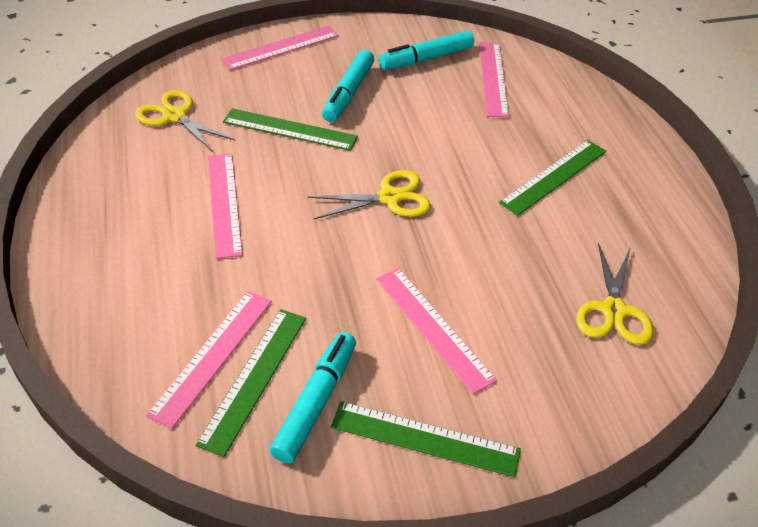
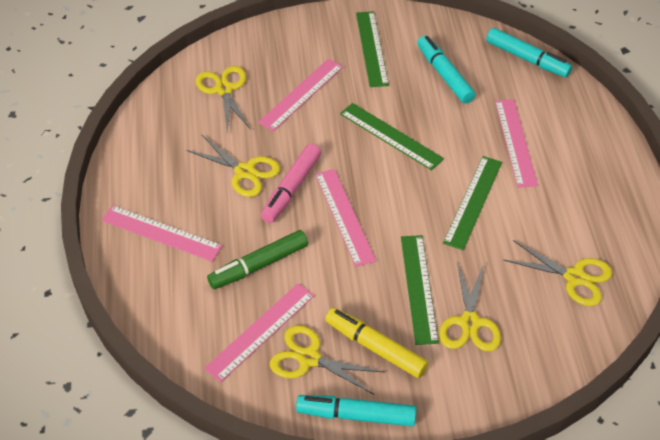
green marker: none = 0 -> [207,230,308,289] = 1
pink marker: none = 0 -> [261,144,321,223] = 1
yellow marker: none = 0 -> [325,308,428,378] = 1
yellow scissors: [135,90,236,153] [308,170,431,219] [576,243,653,345] = 3 -> [186,134,280,197] [196,66,251,132] [270,325,384,395] [439,262,501,352] [504,240,613,306] = 5

